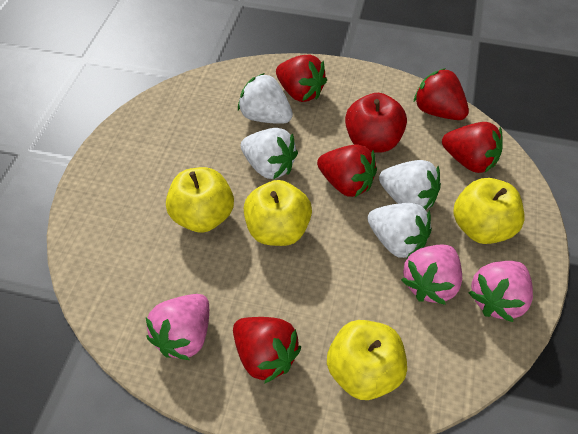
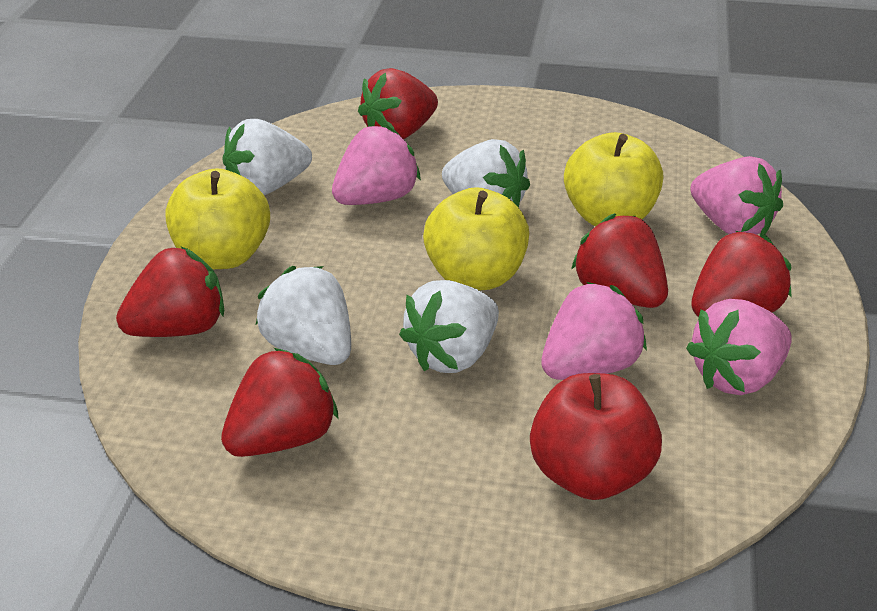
pink strawberry: [146,294,209,360] [401,245,462,305] [469,261,533,322] = 3 -> [332,125,421,205] [541,282,647,380] [686,299,792,395] [690,156,783,235] = 4
yellow apple: [166,167,234,233] [244,180,312,246] [327,320,407,400] [453,178,524,244] = 4 -> [166,168,270,269] [423,187,529,290] [564,132,664,226] = 3

